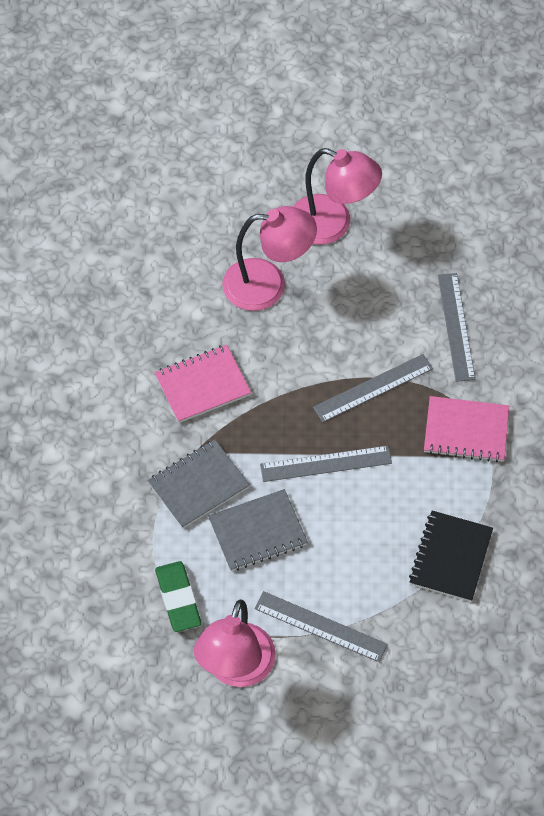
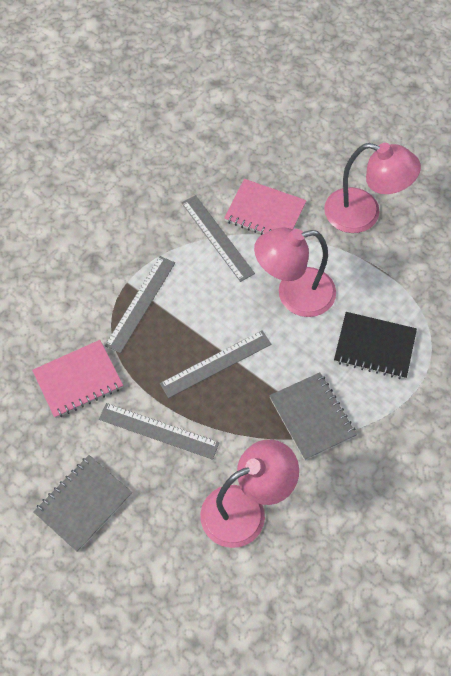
green eraser: [155,561,201,632] = 1 -> none = 0

